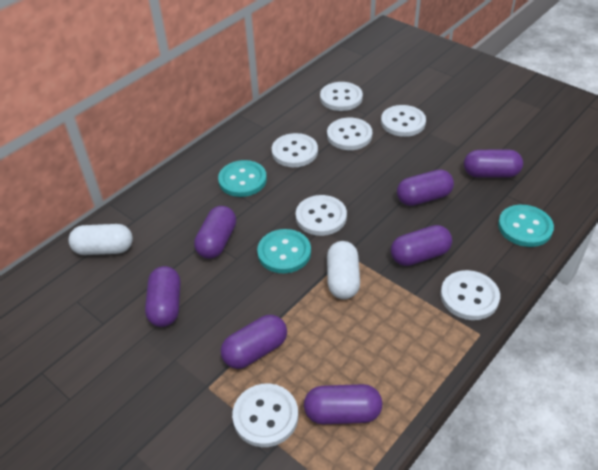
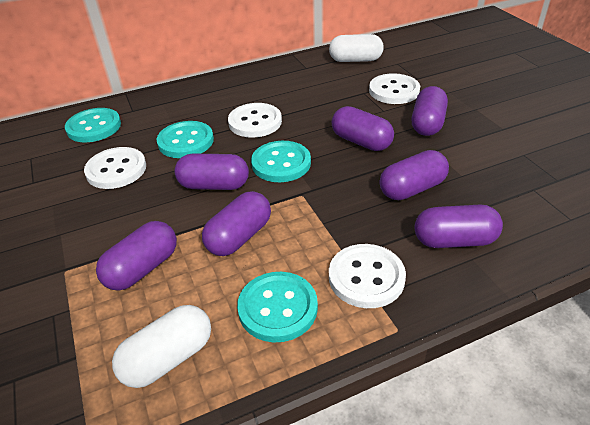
turquoise button: [218,160,267,197] [257,229,311,273] [498,205,554,247] = 3 -> [65,108,121,142] [157,121,214,158] [237,272,318,342] [251,141,311,182] = 4
white button: [232,383,298,447] [272,133,318,167] [296,195,347,236] [320,82,363,111] [327,118,372,150] [381,105,426,137] [440,270,500,320] = 7 -> [84,147,146,189] [228,103,282,138] [329,244,406,308] [369,73,420,104] = 4

